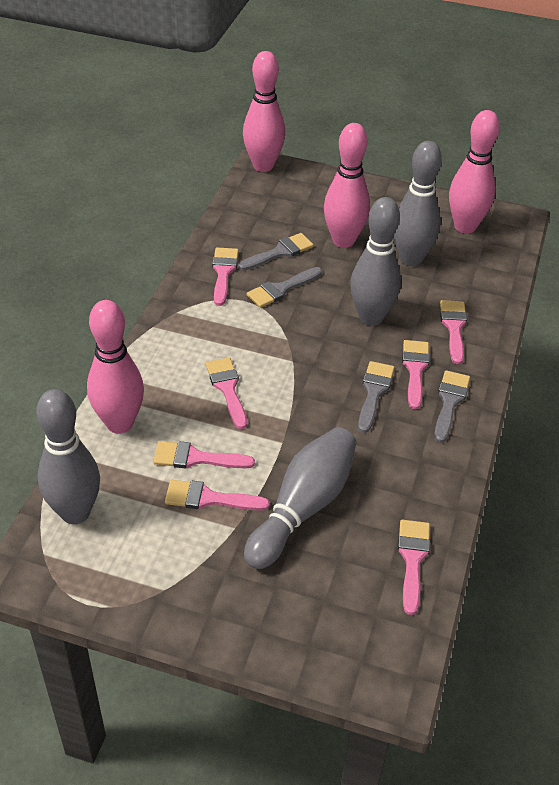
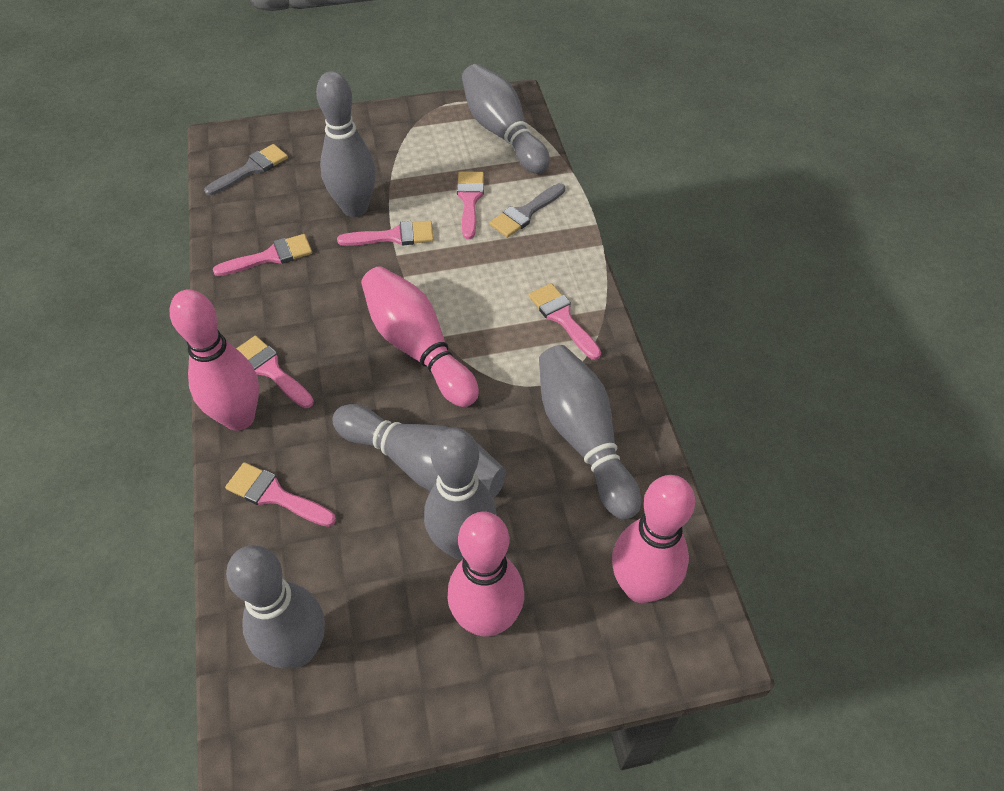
grey bowling pin: [36,389,100,524] [244,427,357,569] [350,197,401,326] [394,141,442,266] = 4 -> [226,545,325,668] [316,71,376,217] [332,404,506,498] [424,428,497,560] [462,64,550,174] [539,345,641,519] = 6
grey brush: [238,233,314,271] [246,267,322,308] [358,361,395,433] [434,370,470,443] = 4 -> [204,144,288,196] [489,183,565,238] = 2
pink brush: [153,441,255,468] [165,480,270,511] [206,357,247,429] [212,247,239,306] [398,520,430,615] [402,340,430,409] [440,300,467,364] = 7 -> [213,234,312,276] [225,462,336,527] [236,336,314,408] [337,221,434,246] [457,172,484,239] [529,283,601,360] = 6

